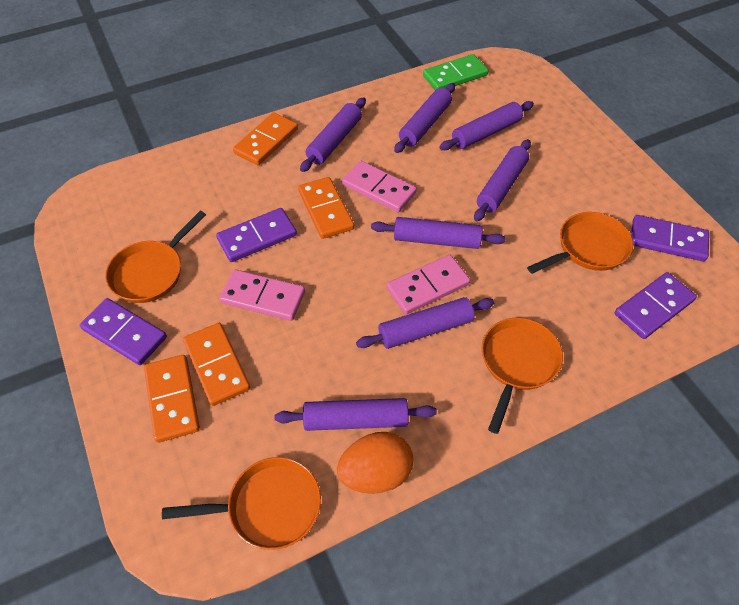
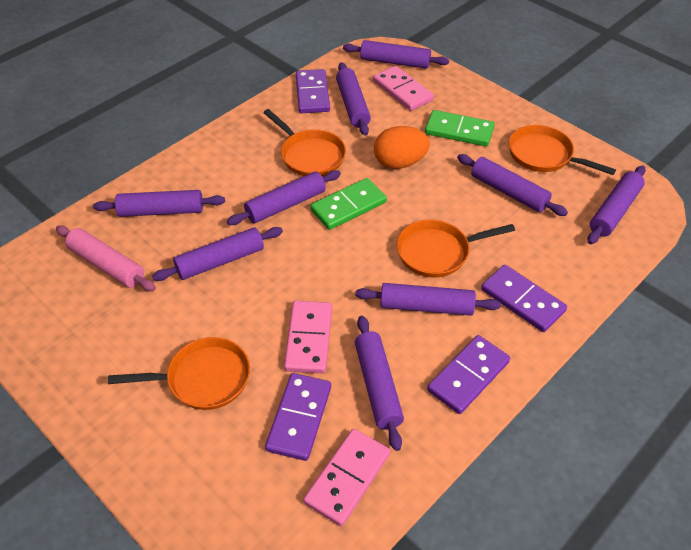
green domino: [423,54,488,90] = 1 -> [310,178,387,230] [425,110,495,146] = 2
orange domino: [144,355,200,443] [183,323,250,406] [233,112,298,165] [298,177,354,239] = 4 -> none = 0
pink rolling pin: none = 0 -> [56,226,156,291] = 1
purple rolling pin: [274,398,437,431] [300,97,366,172] [356,297,494,349] [371,217,506,249] [394,83,455,153] [439,101,534,150] [474,139,531,221] = 7 -> [93,190,225,217] [152,227,283,281] [227,170,341,225] [336,62,371,136] [343,40,449,69] [355,283,501,316] [355,316,404,451] [457,154,568,216] [588,165,646,244] = 9

